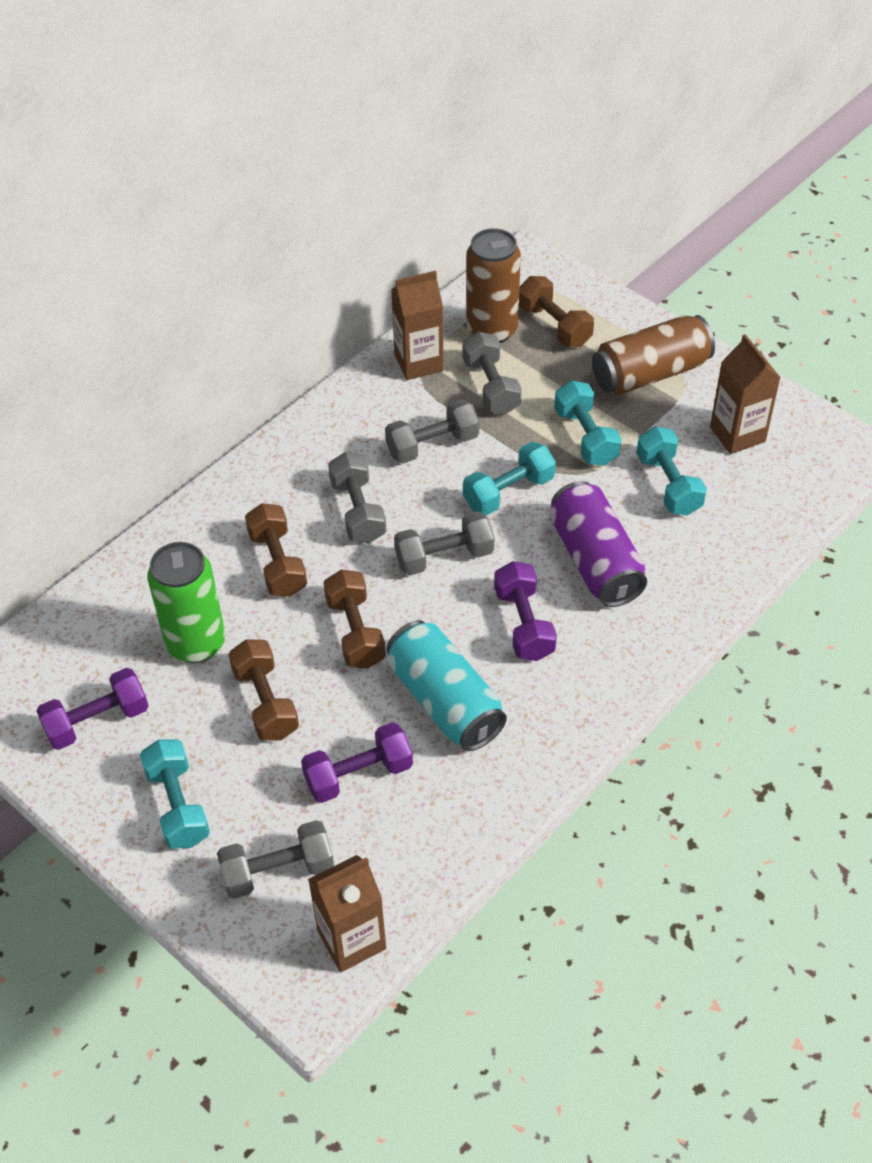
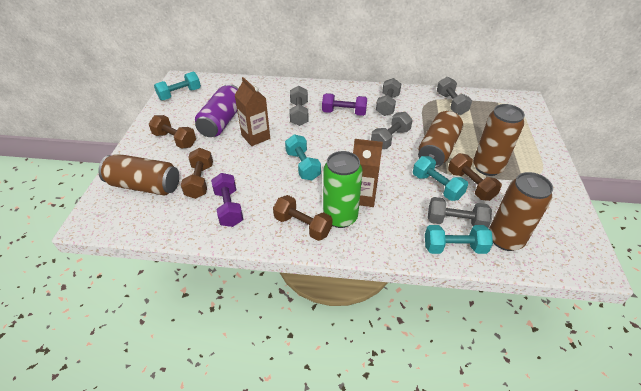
brown can: [466,228,521,343] [592,315,715,395] = 2 -> [98,154,179,196] [418,111,463,168] [473,104,525,176] [489,172,553,251] = 4
brown carton: [308,855,386,972] [391,271,444,380] [710,334,781,454] = 3 -> [235,77,270,146] [353,139,383,207] = 2
purple dumbbell: [36,668,149,750] [301,722,413,803] [494,561,557,661] = 3 -> [211,173,243,227] [322,93,367,116] = 2
turquoise can: [386,620,507,751] = 1 -> none = 0

